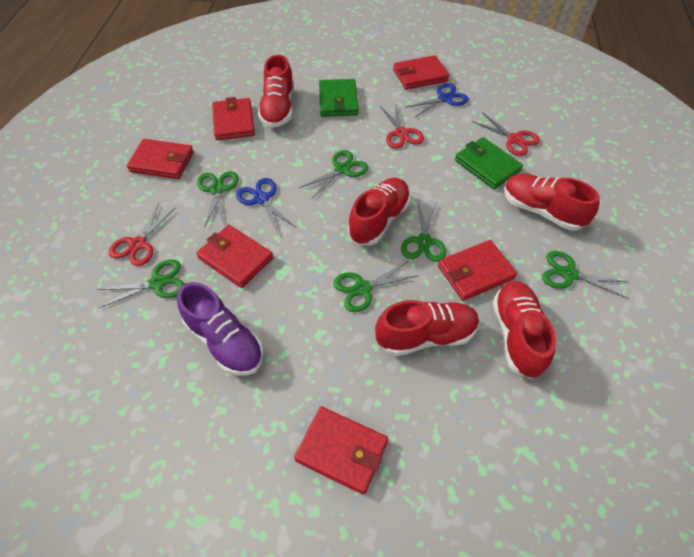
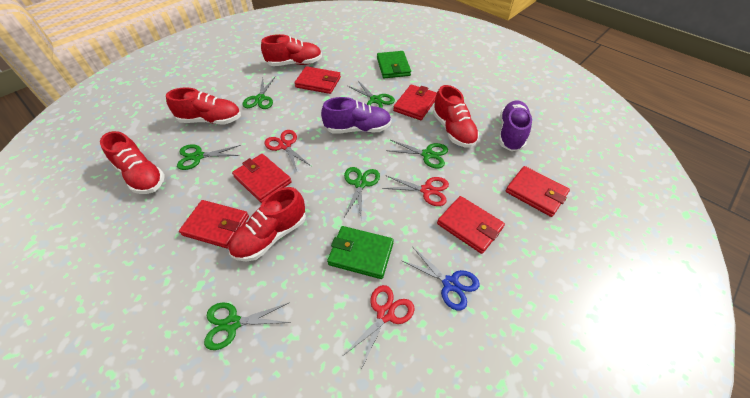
blue scissors: [236,178,295,234] [405,83,469,117] = 2 -> [402,248,479,310] = 1
purple shoe: [177,282,264,376] = 1 -> [321,97,391,134] [499,100,532,151] = 2

